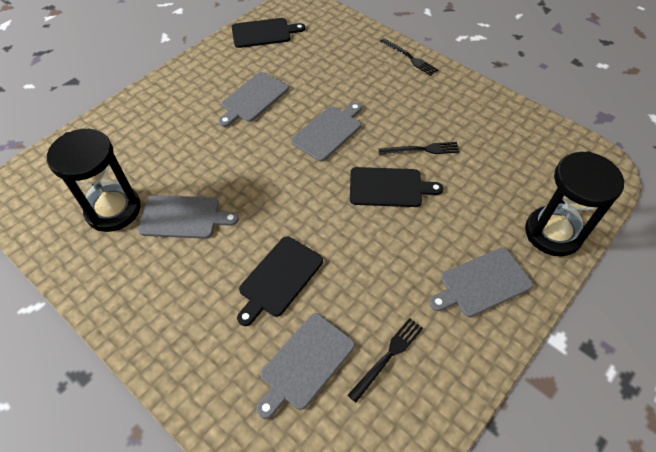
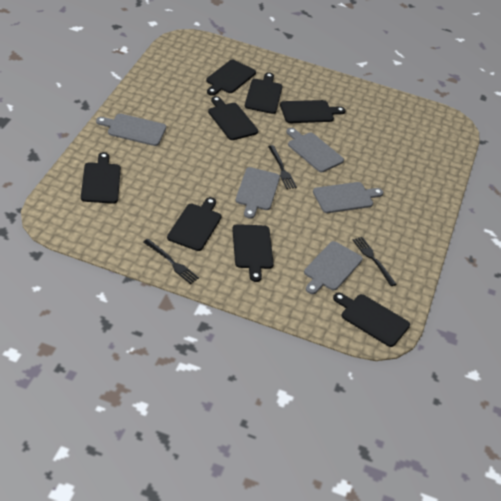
black cutting board: [232,18,305,48] [237,236,323,326] [350,167,443,207] = 3 -> [81,152,121,204] [167,197,222,251] [206,60,256,96] [208,96,258,140] [232,224,274,282] [245,72,283,114] [280,100,346,123] [333,293,410,347] = 8
black hourglass: [47,129,141,232] [525,151,624,256] = 2 -> none = 0

